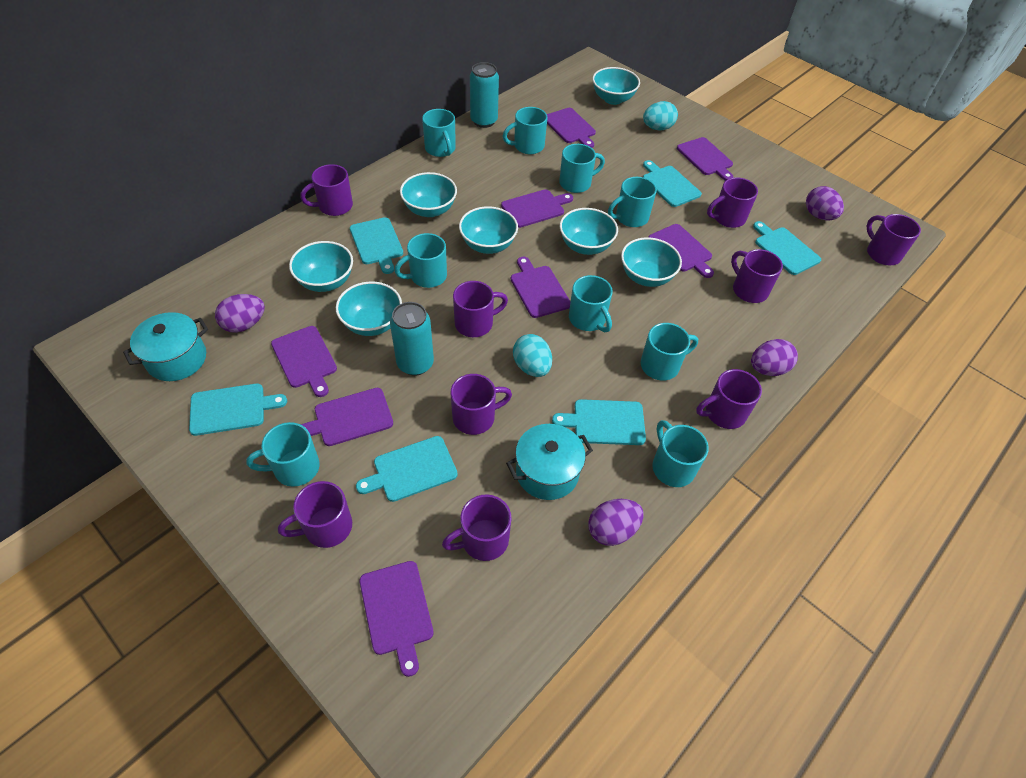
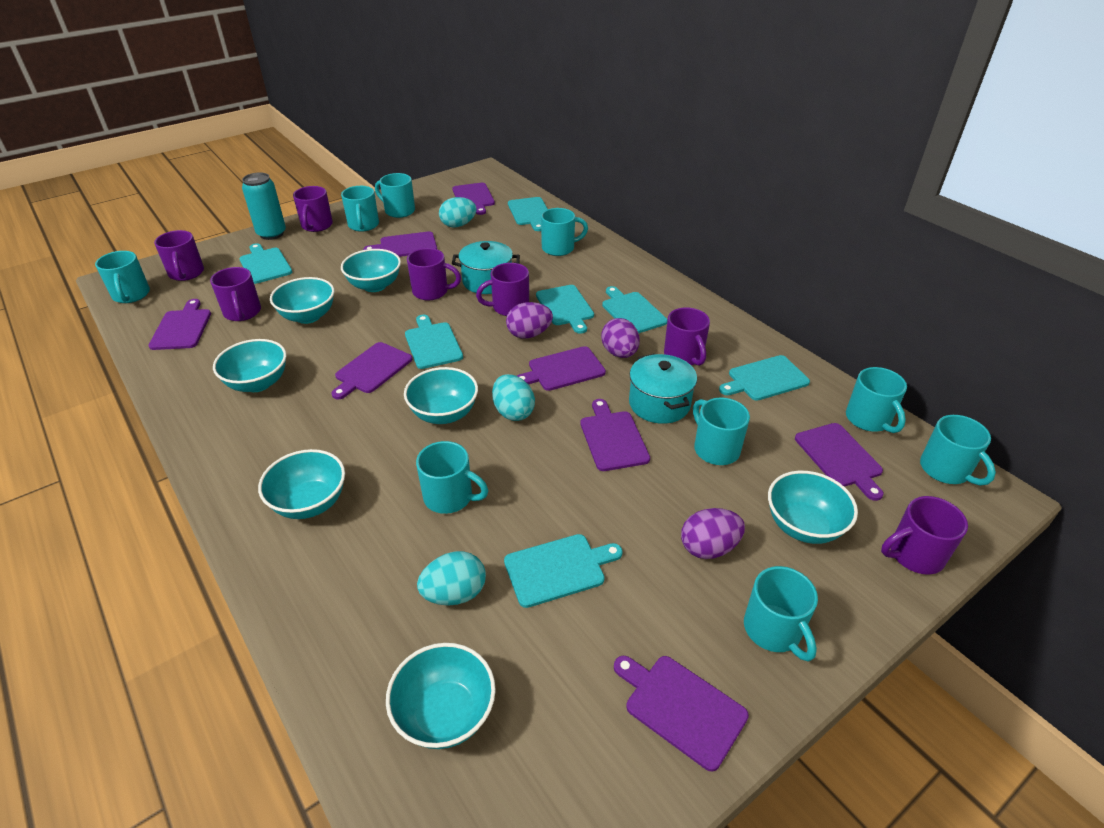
purple egg: [215,294,265,333] [588,499,643,546] [751,339,798,376] [806,186,844,220] = 4 -> [506,302,553,339] [601,318,640,358] [681,508,745,559] = 3
purple mug: [278,481,352,548] [300,164,353,216] [442,495,512,561] [451,374,512,435] [453,281,508,337] [696,369,762,429] [707,177,758,228] [731,249,783,303] [866,214,921,265] = 9 -> [154,230,204,281] [210,267,261,321] [293,186,333,232] [407,248,461,300] [476,263,529,316] [664,308,710,366] [881,496,968,575] = 7
turquoise can: [390,302,434,376] [470,62,499,128] = 2 -> [242,172,286,240] = 1
turquoise cutting board: [189,383,287,436] [350,217,403,274] [356,436,458,502] [552,399,646,445] [643,160,702,207] [753,221,821,275] = 6 -> [239,243,292,284] [405,315,463,369] [504,534,623,608] [508,197,548,231] [536,285,594,334] [602,286,668,333] [719,355,810,401] = 7
turquoise egg: [513,334,552,377] [643,101,678,131] = 2 -> [417,551,486,606] [439,197,477,228] [492,374,535,421] = 3

